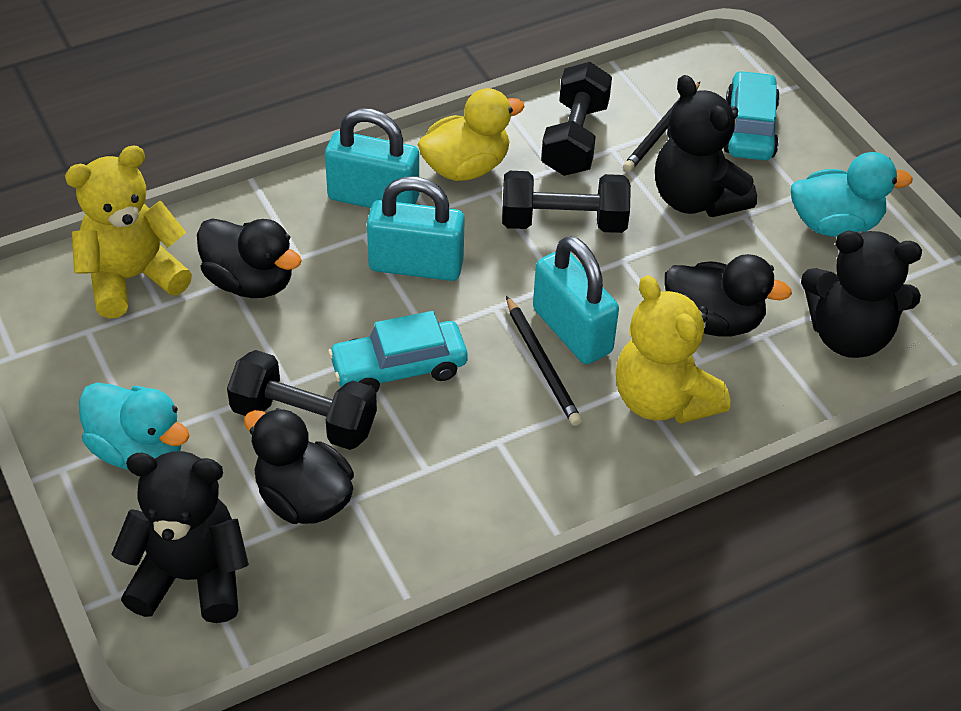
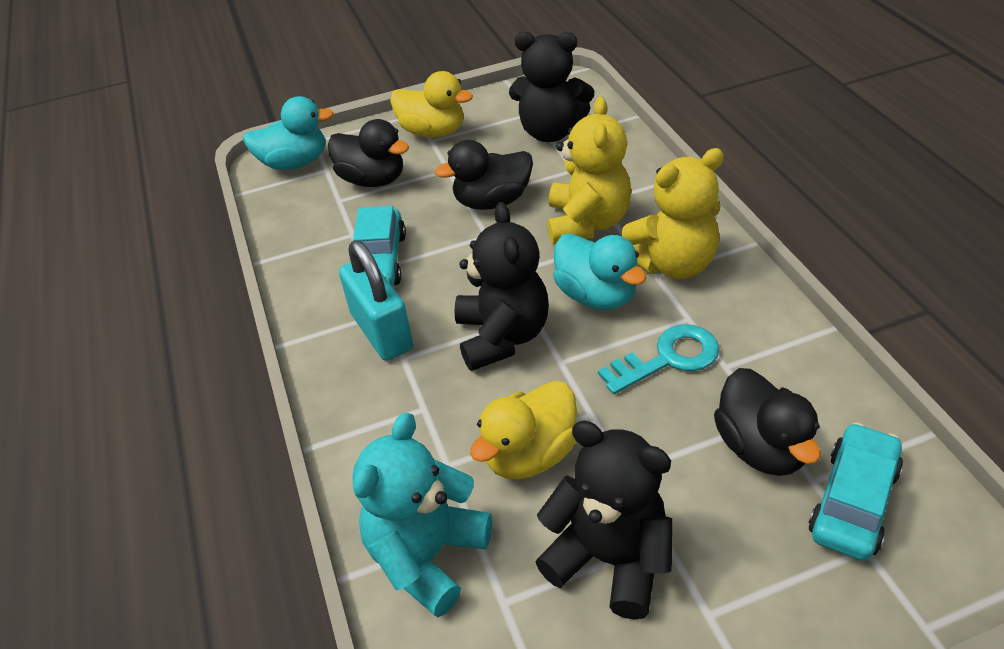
black dumbbell: [227,350,377,450] [502,171,631,233] [541,62,612,176] = 3 -> none = 0
black pencil: [506,296,582,426] [623,82,700,172] = 2 -> none = 0
turquoise key: none = 0 -> [598,324,719,394] = 1
turquoise padlock: [325,108,419,208] [367,176,465,281] [533,236,619,364] = 3 -> [339,241,413,361] = 1
turquoise teddy bear: none = 0 -> [352,412,492,617] = 1
yellow duck: [417,88,525,181] = 1 -> [390,71,473,138] [470,381,577,479] = 2

